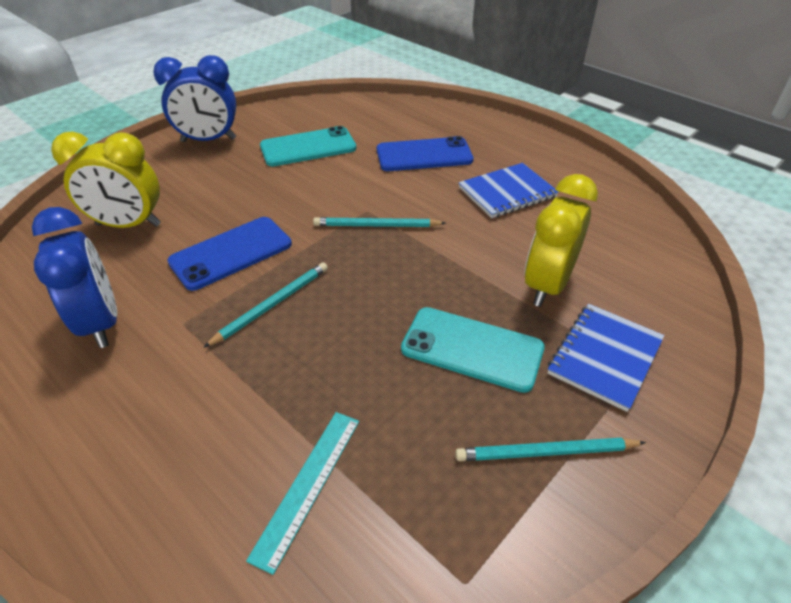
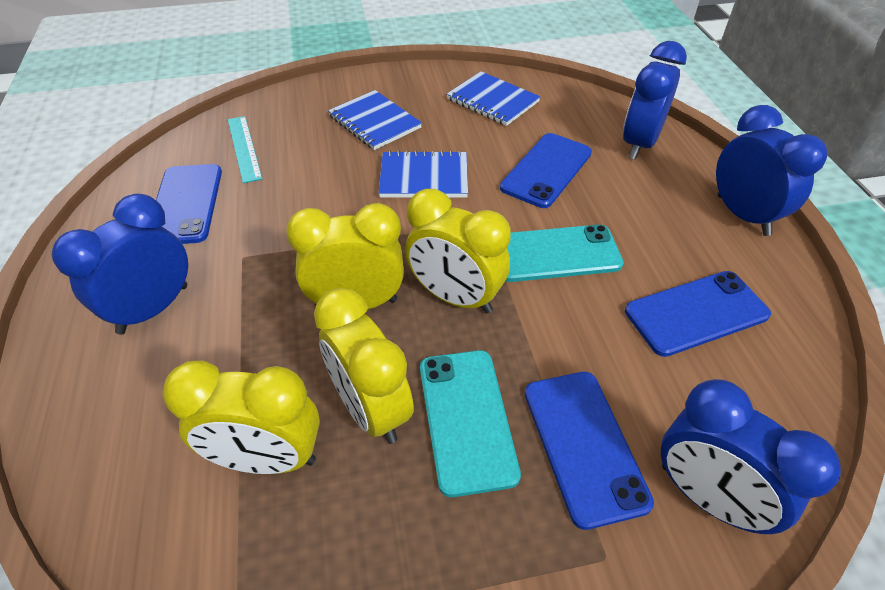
blue clock: [32,207,117,348] [153,55,236,142] = 2 -> [52,194,188,334] [623,41,687,160] [661,379,841,534] [716,105,828,236] = 4
blue notebook: [459,163,559,218] [547,304,664,412] = 2 -> [328,90,422,150] [378,150,468,198] [447,71,541,126] = 3
blue phone: [167,217,292,291] [377,136,474,171] = 2 -> [156,164,222,244] [500,133,592,208] [525,372,654,530] [625,271,771,357] = 4
turquoise pencil: [203,262,328,348] [313,217,446,227] [455,438,646,461] = 3 -> none = 0
yellow clock: [51,131,161,228] [525,174,598,307] = 2 -> [163,360,320,474] [286,203,404,310] [314,288,414,444] [405,189,511,313] = 4

